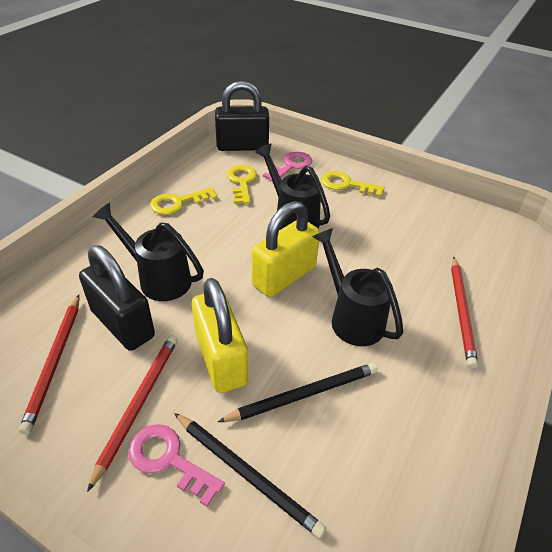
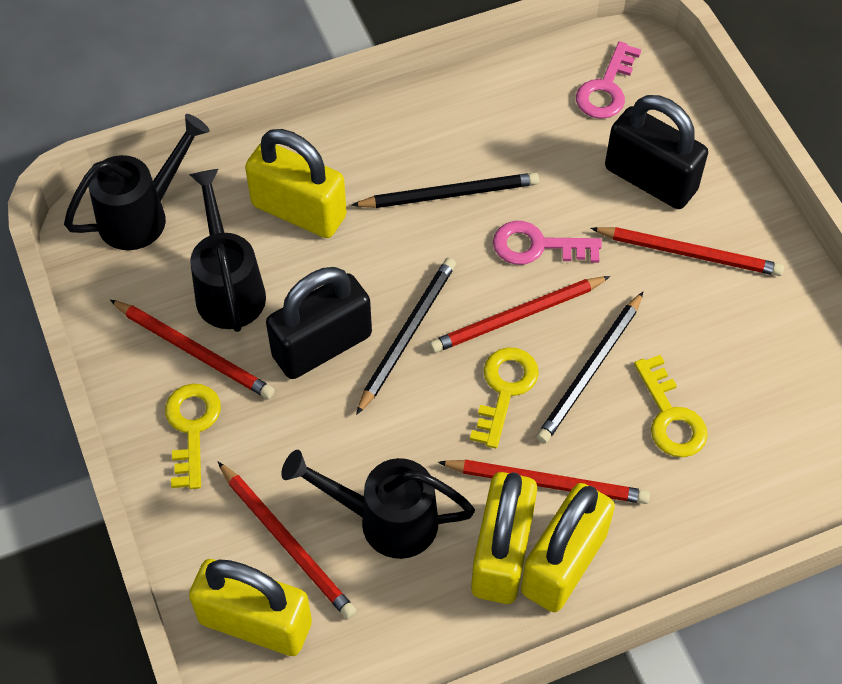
black pencil: [174,413,326,538] [218,363,378,422] = 2 -> [351,172,539,208] [356,258,456,415] [536,292,643,443] = 3
red pencil: [19,295,79,435] [87,335,178,492] [451,257,478,369] = 3 -> [110,300,275,399] [218,462,357,619] [430,276,610,353] [438,460,650,504] [590,227,784,276] = 5
yellow padlock: [192,278,248,393] [252,201,320,297] = 2 -> [189,559,312,656] [245,129,347,238] [471,472,537,604] [521,483,615,612] = 4

